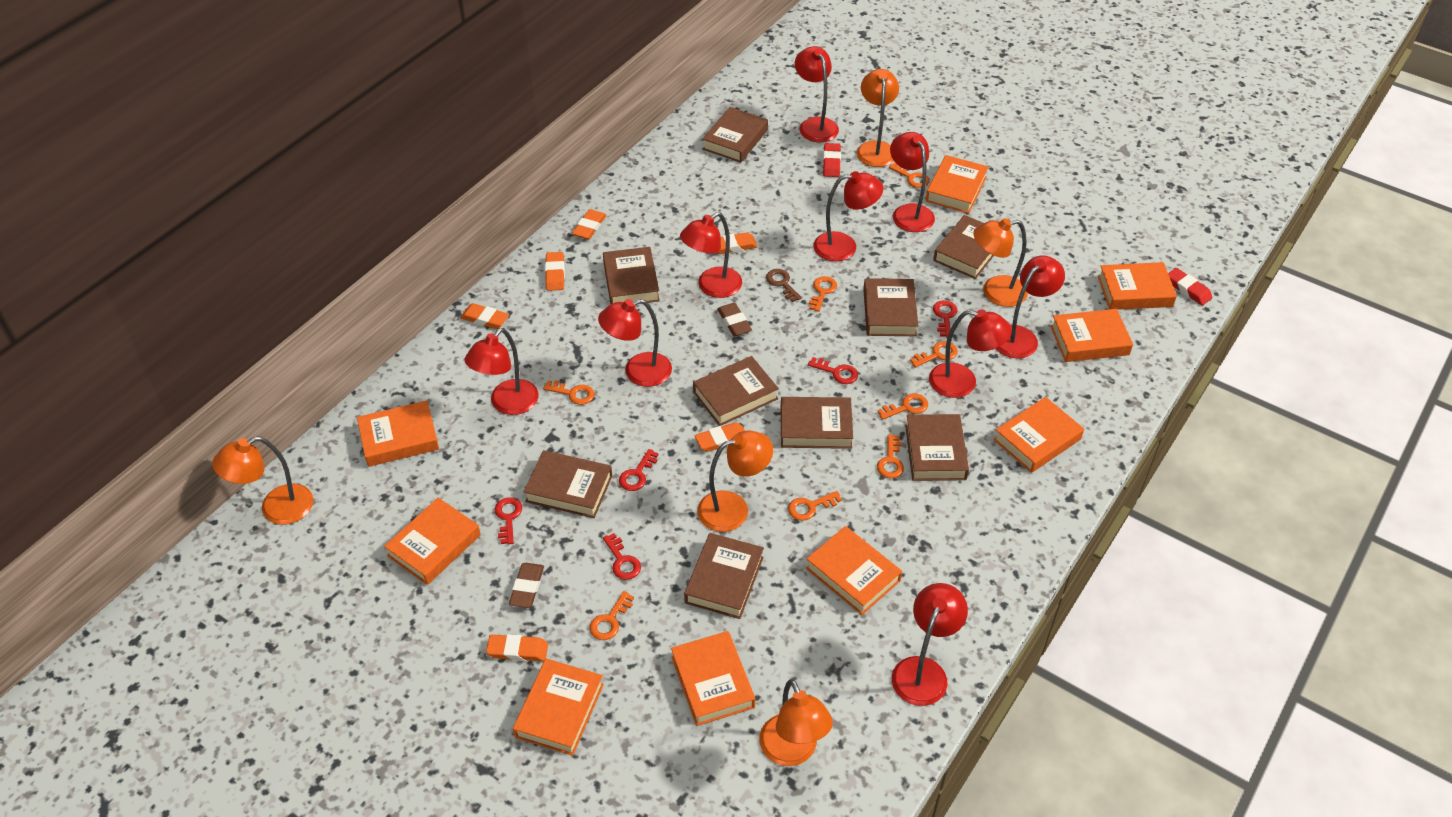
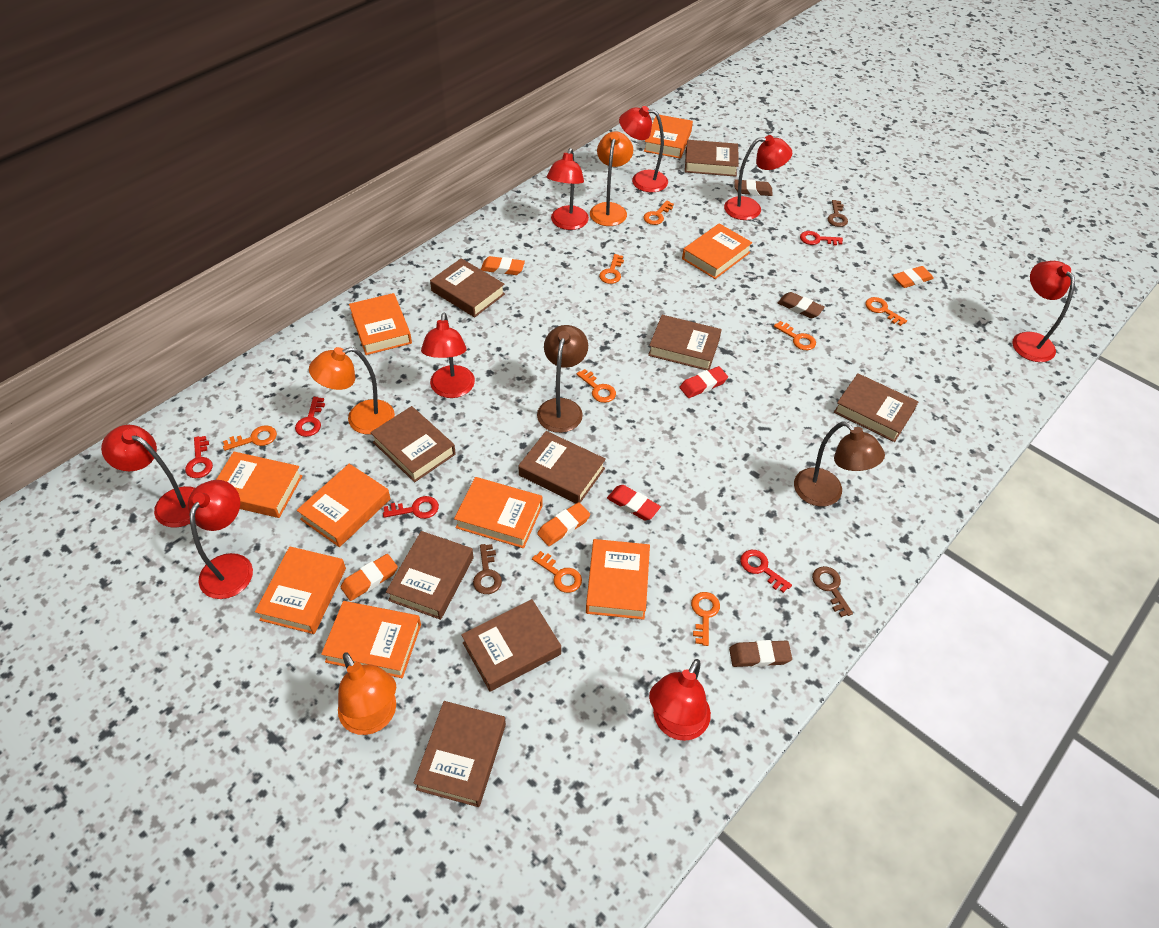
brown eraser: [509,563,544,608] [717,303,752,336] = 2 -> [729,640,792,667] [734,179,773,196] [778,292,825,318] = 3
brown key: [766,269,802,302] = 1 -> [473,544,502,594] [812,566,853,617] [827,200,848,227] = 3
brown lamp: none = 0 -> [537,325,588,433] [794,422,885,507] = 2
orange eraser: [460,303,509,329] [486,634,548,661] [545,252,565,291] [572,209,607,240] [694,422,745,452] [717,232,758,254] = 6 -> [341,554,398,601] [481,256,525,275] [537,502,590,546] [893,266,934,288] = 4
orange lamp: [212,436,313,525] [697,431,773,532] [759,679,833,766] [857,69,899,167] [973,218,1028,307] = 5 -> [309,347,395,434] [338,652,396,735] [590,131,633,226] = 3
red lamp: [464,328,538,415] [598,299,672,387] [680,212,742,298] [795,46,839,142] [813,171,883,261] [890,132,935,232] [892,583,968,706] [929,309,1012,398] [995,255,1065,358] = 9 -> [101,425,195,528] [188,480,253,599] [421,313,475,398] [547,148,589,230] [619,106,668,193] [649,659,711,741] [724,135,792,220] [1012,261,1075,362] = 8

